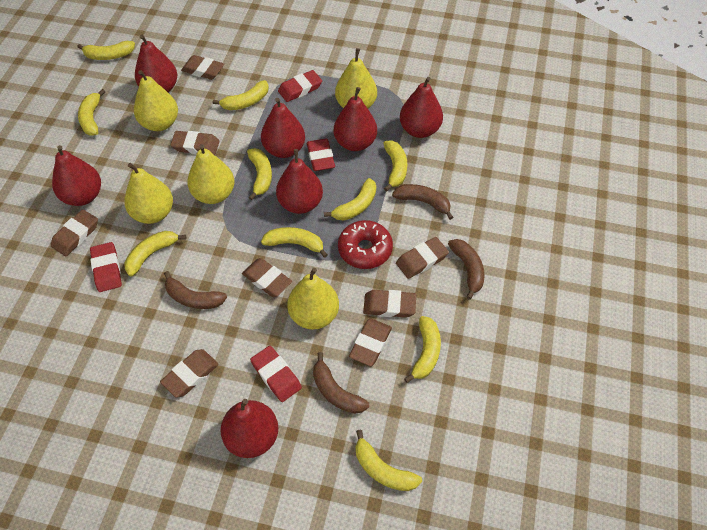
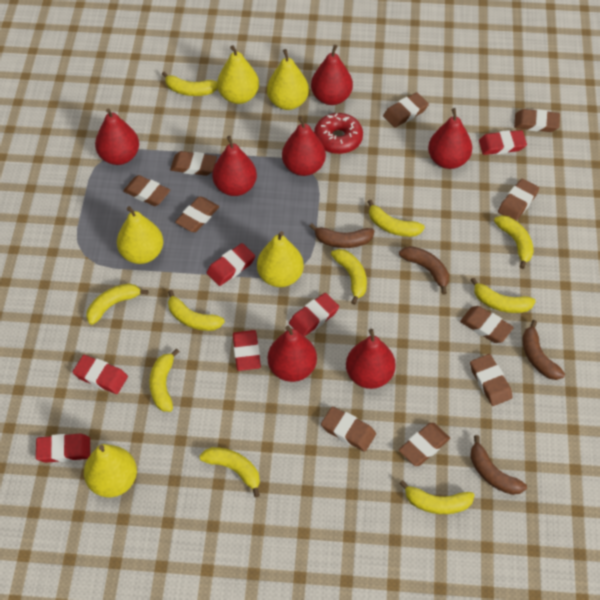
brown eraser: [51,209,98,256] [160,349,219,398] [170,131,219,155] [181,55,224,80] [242,258,292,297] [349,318,392,366] [363,290,416,318] [396,237,449,279] = 8 -> [123,175,170,206] [170,151,217,176] [175,197,219,232] [321,407,376,452] [383,93,429,128] [399,423,450,466] [460,306,514,343] [470,354,513,406] [498,179,539,221] [514,109,560,132] = 10
red eraser: [90,242,122,292] [250,346,302,402] [278,70,322,102] [307,139,335,171] = 4 -> [36,434,90,463] [73,355,128,394] [207,243,255,286] [233,330,261,371] [289,293,339,336] [479,130,527,155] = 6

